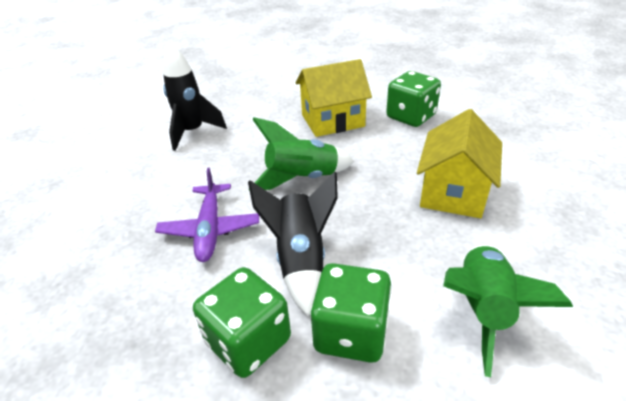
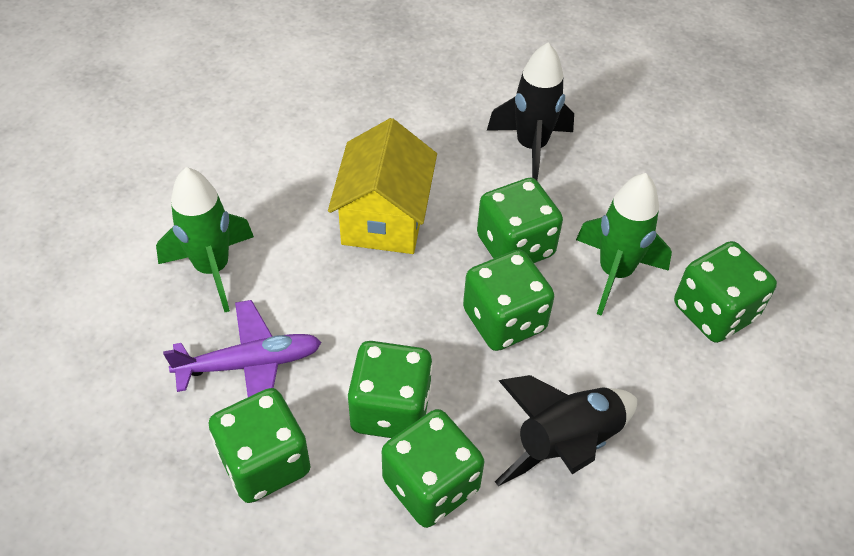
green dice: [193,267,291,378] [310,263,392,363] [386,71,441,127] = 3 -> [209,388,311,503] [347,341,433,438] [382,409,484,528] [463,250,554,351] [477,178,563,263] [674,241,777,343] = 6
yellow house: [296,59,372,137] [417,109,502,218] = 2 -> [328,118,437,254] = 1

